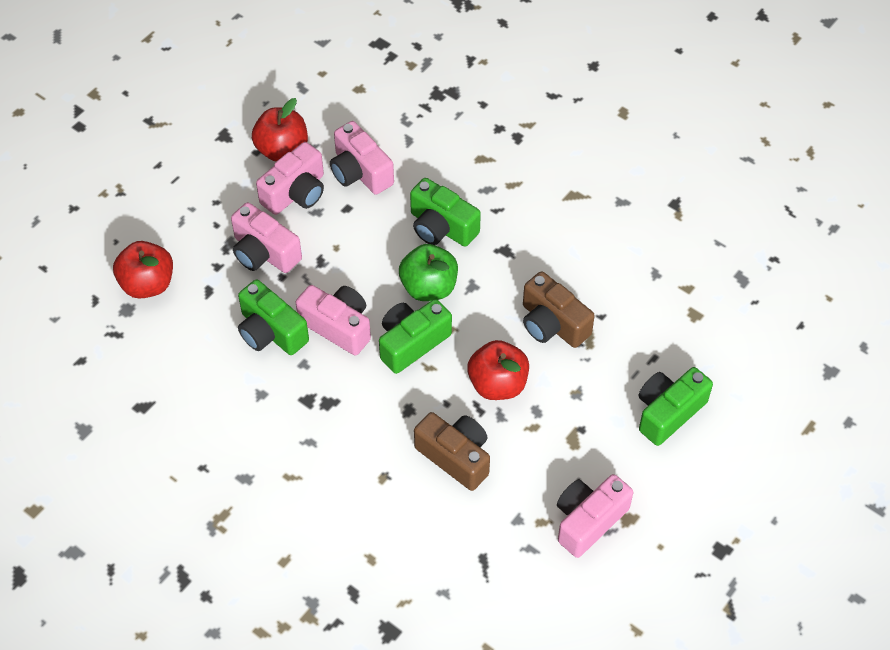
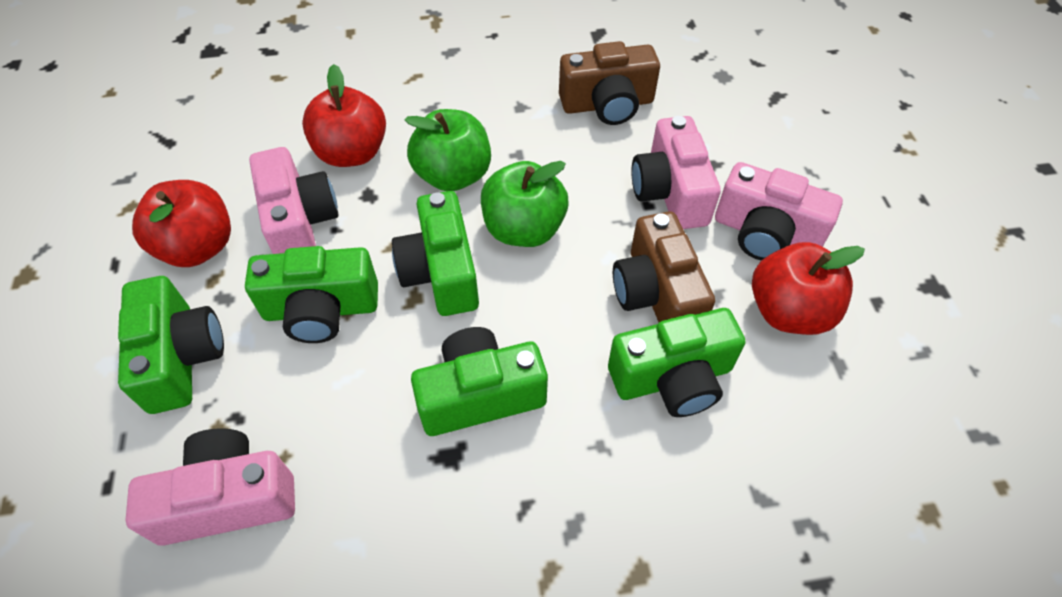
green apple: [399,244,458,301] = 1 -> [405,109,491,191] [481,161,569,247] = 2
green camera: [238,279,309,355] [379,299,452,374] [410,178,481,247] [638,367,713,446] = 4 -> [118,276,224,414] [245,246,378,343] [392,191,479,316] [411,327,548,436] [608,308,745,417] = 5
pink camera: [231,202,302,273] [256,142,324,215] [296,285,371,355] [330,121,394,195] [557,474,633,558] = 5 -> [126,428,295,546] [249,147,338,254] [631,116,721,229] [715,162,843,260] = 4

